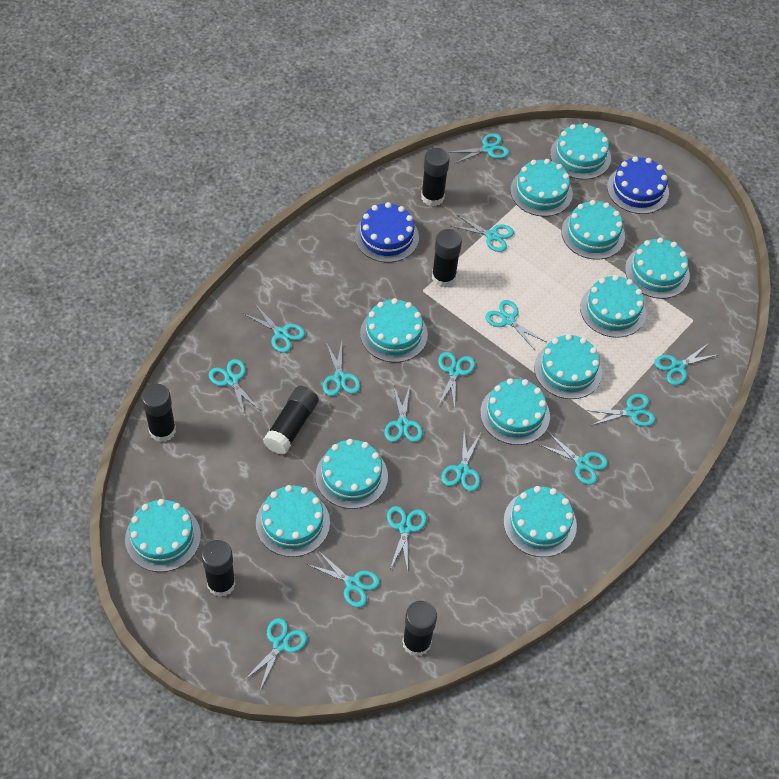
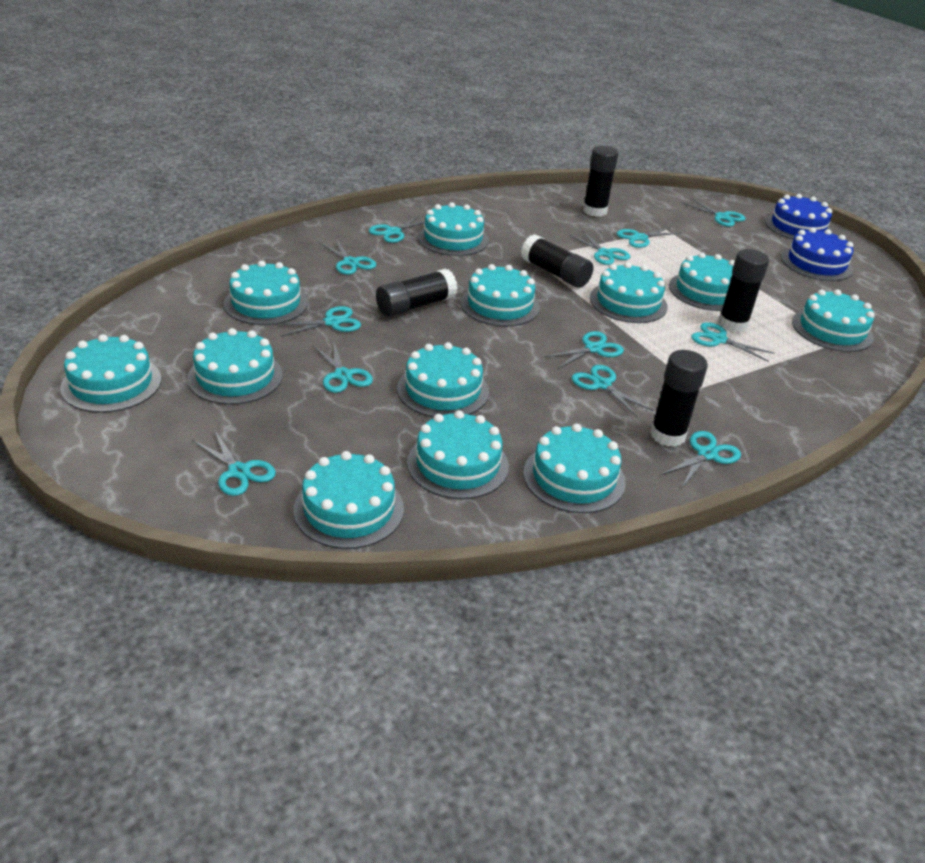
black glue stick: [141,384,176,442] [201,540,236,597] [263,386,319,455] [402,601,437,657] [421,148,450,206] [432,229,462,288] = 6 -> [376,268,457,317] [521,234,593,288] [583,146,618,217] [650,350,708,447] [718,249,769,332] = 5
turquoise scissors: [209,359,261,416] [244,304,305,353] [244,618,307,692] [307,552,380,608] [323,341,361,396] [384,385,423,442] [387,506,427,571] [438,352,475,411] [441,432,481,491] [448,133,509,164] [451,214,514,252] [485,300,546,351] [540,432,608,485] [586,394,656,427] [655,344,719,385] = 15 -> [192,429,276,496] [275,306,361,336] [313,340,373,393] [319,238,376,275] [369,215,425,243] [544,331,624,368] [569,231,630,265] [572,365,653,417] [617,227,681,248] [661,431,741,488] [682,199,745,227] [691,322,775,362] = 12

